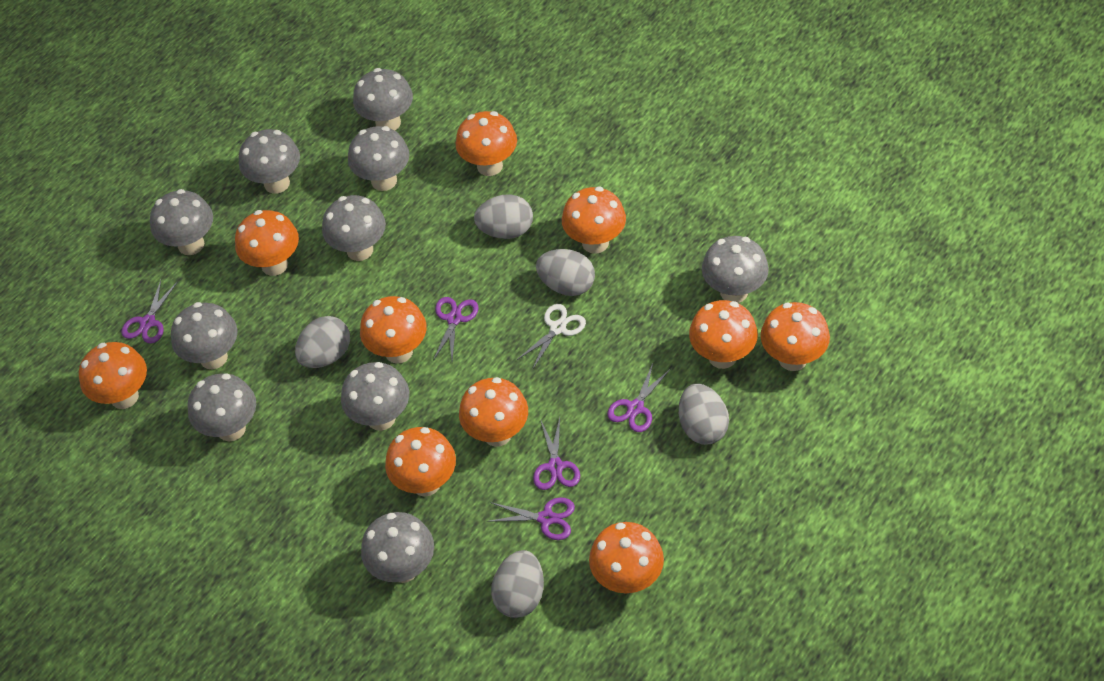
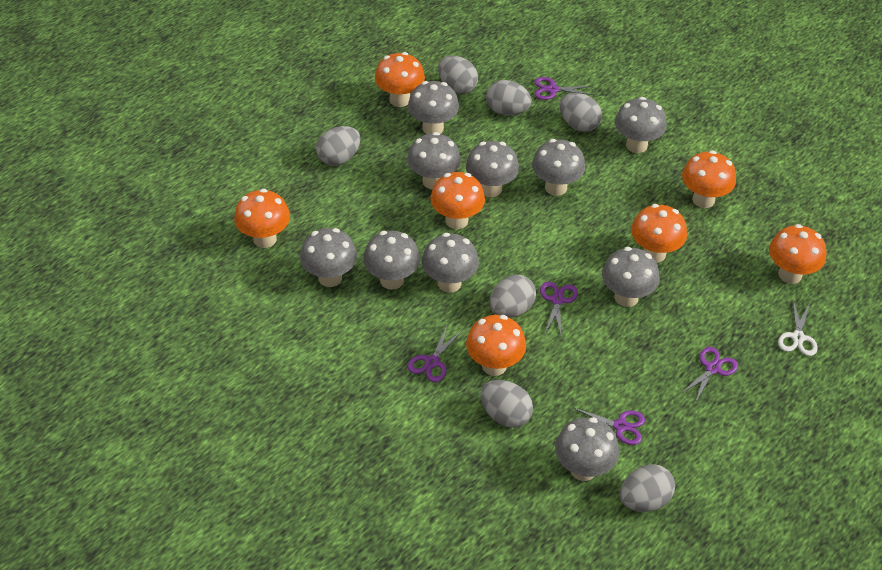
grey egg: [295,316,350,368] [474,194,533,239] [491,550,544,618] [536,249,595,296] [679,384,729,445] = 5 -> [316,126,361,166] [438,55,478,94] [480,380,533,428] [486,80,532,116] [490,275,536,318] [560,93,602,132] [620,464,675,512] = 7
orange mushroom: [79,342,147,409] [235,210,299,276] [360,296,427,364] [385,427,456,497] [456,111,517,176] [459,377,528,447] [562,187,626,254] [589,522,664,593] [689,300,758,369] [760,302,830,371] = 10 -> [234,189,290,248] [375,52,425,107] [430,172,485,229] [466,315,526,376] [631,204,687,263] [682,150,736,208] [769,224,826,284] = 7

